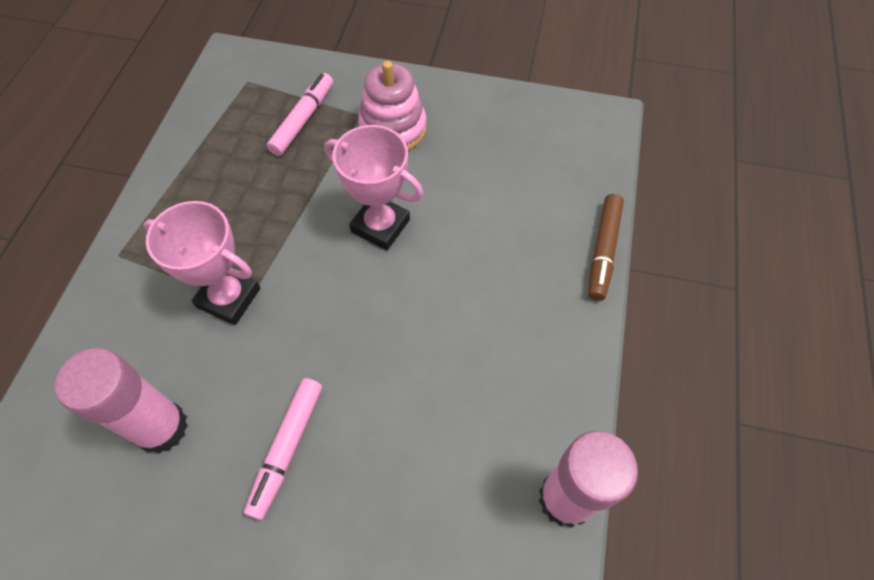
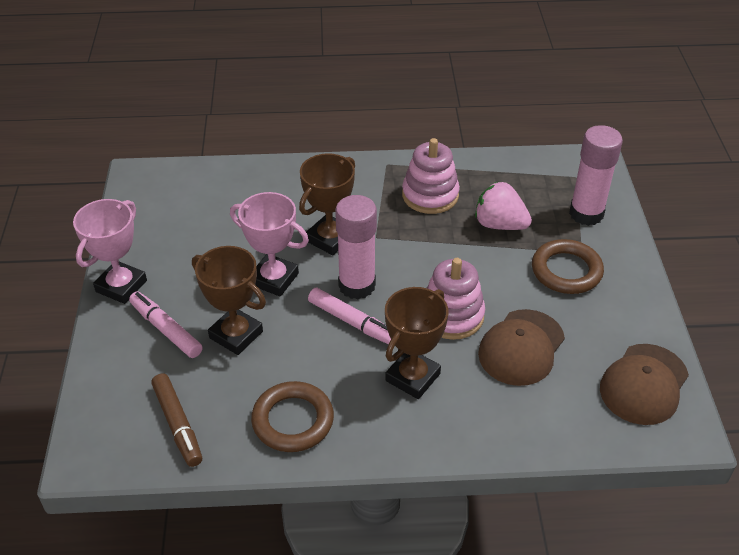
brown cap: none = 0 -> [478,309,565,386] [600,344,689,425] = 2
brown ring: none = 0 -> [251,381,334,452] [532,239,604,294] = 2
brown trophy: none = 0 -> [192,246,266,355] [299,153,355,255] [385,287,448,399] = 3
pink stacking toy: [358,61,427,151] = 1 -> [402,138,460,214] [427,258,485,340] = 2
pink strawberry: none = 0 -> [475,182,532,230] = 1

